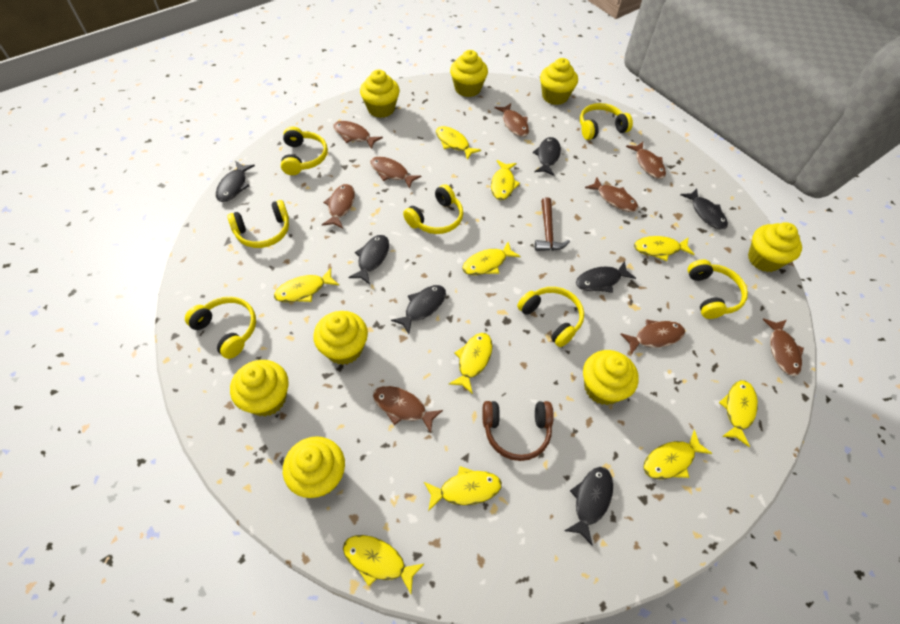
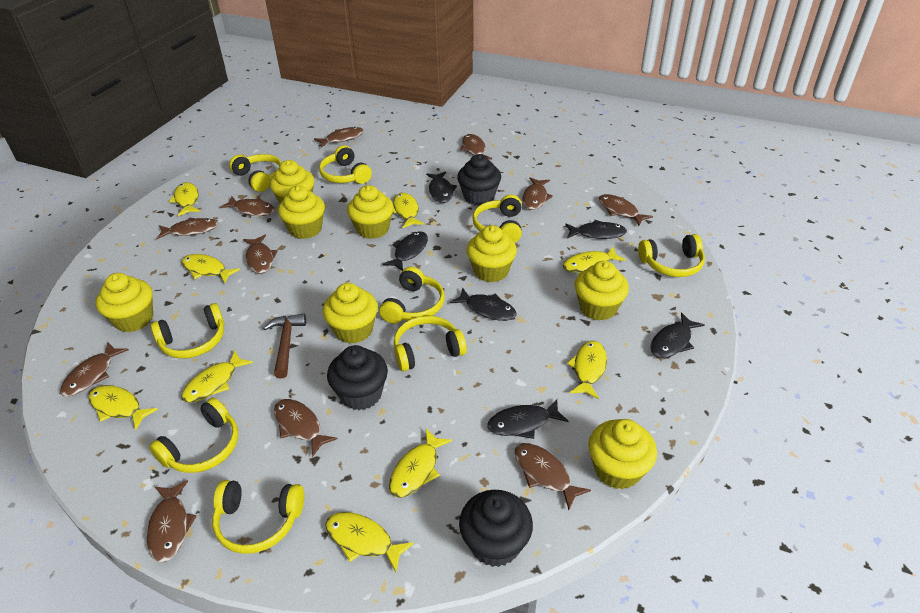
black cupcake: none = 0 -> [327,345,388,410] [457,154,501,206] [459,490,533,567] = 3
black fish: [216,161,255,202] [348,235,389,285] [391,285,446,334] [533,137,561,176] [565,467,613,546] [576,261,636,293] [680,188,728,230] = 7 -> [383,231,428,271] [426,171,457,203] [450,287,517,321] [487,399,569,439] [565,220,627,239] [650,312,705,358] = 6
brown fish: [322,184,355,229] [333,121,383,149] [370,157,421,189] [373,386,443,433] [495,103,529,137] [585,177,638,212] [620,319,685,355] [626,142,666,179] [763,319,804,376] = 9 -> [60,342,129,396] [147,480,197,562] [156,218,218,239] [220,196,275,216] [243,234,278,273] [274,399,337,457] [314,127,364,148] [460,134,492,160] [514,443,591,510] [522,177,553,210] [599,194,653,226] = 11
brown headphones: [482,401,554,461] = 1 -> none = 0
yellow fish: [274,268,339,302] [343,535,425,594] [424,466,502,511] [436,126,481,160] [449,333,493,394] [462,242,521,275] [491,160,520,200] [634,236,695,261] [643,430,712,479] [719,380,758,447] = 10 -> [89,385,158,430] [169,182,200,216] [181,350,253,403] [182,254,240,284] [325,512,414,572] [389,429,452,498] [393,193,424,228] [563,246,626,273] [567,341,607,399] = 9
yellow headphones: [185,297,256,359] [227,200,289,248] [281,126,328,175] [403,184,463,234] [517,287,584,347] [580,103,633,140] [688,259,748,319] = 7 -> [149,398,238,473] [151,303,225,359] [212,480,304,554] [229,154,282,192] [319,145,372,184] [379,267,445,324] [394,316,467,371] [472,195,522,242] [638,234,705,277] = 9

